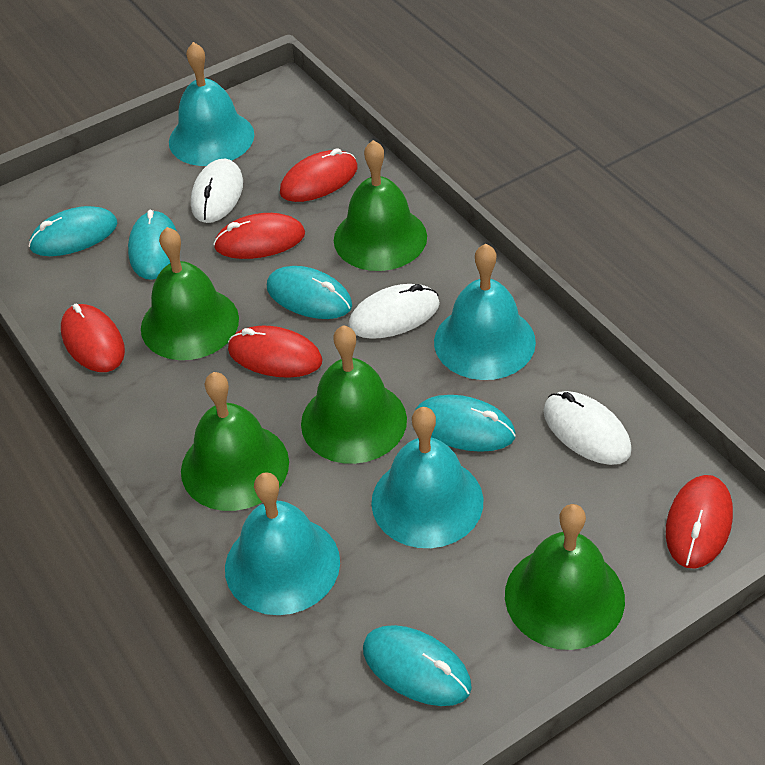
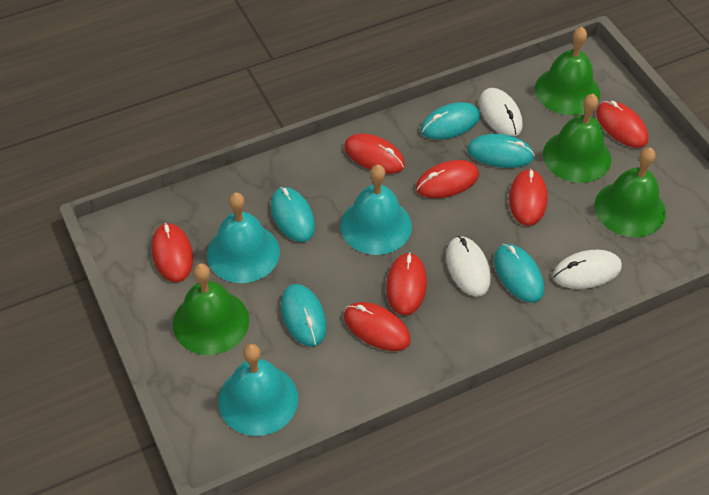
green bell: [141,227,239,360] [181,372,289,511] [301,325,407,464] [334,140,427,271] [505,504,625,650] = 5 -> [173,264,249,355] [535,27,600,115] [543,94,611,183] [594,147,666,237] = 4
red mouse: [61,304,125,372] [213,213,305,259] [228,326,323,378] [280,148,358,202] [666,475,733,569] = 5 -> [152,223,193,282] [344,134,405,174] [344,302,411,351] [386,252,427,316] [416,160,479,198] [509,169,548,226] [596,101,648,148] = 7
turquoise bell: [169,42,254,166] [225,472,340,615] [371,407,483,548] [434,244,536,380] = 4 -> [207,192,280,283] [218,344,298,436] [340,165,412,255] = 3

